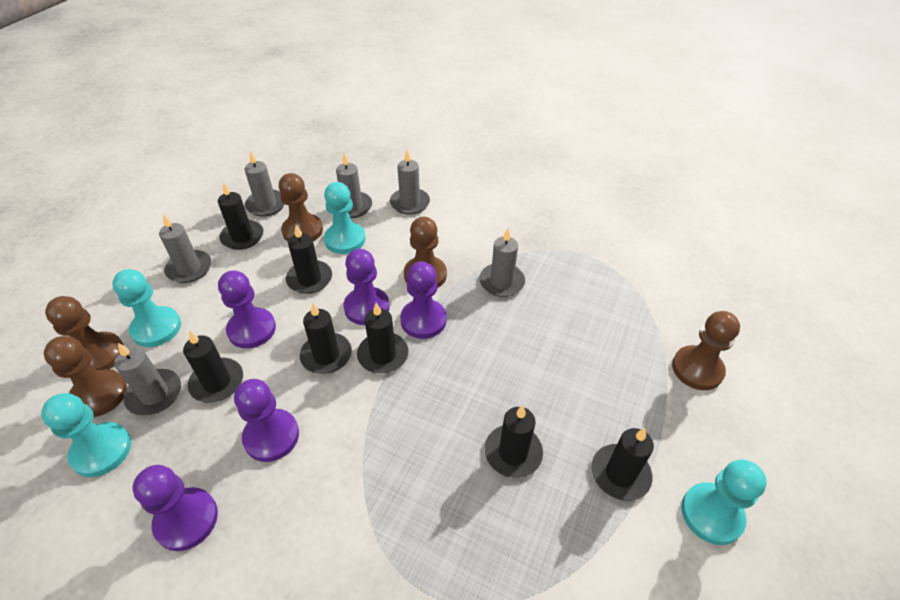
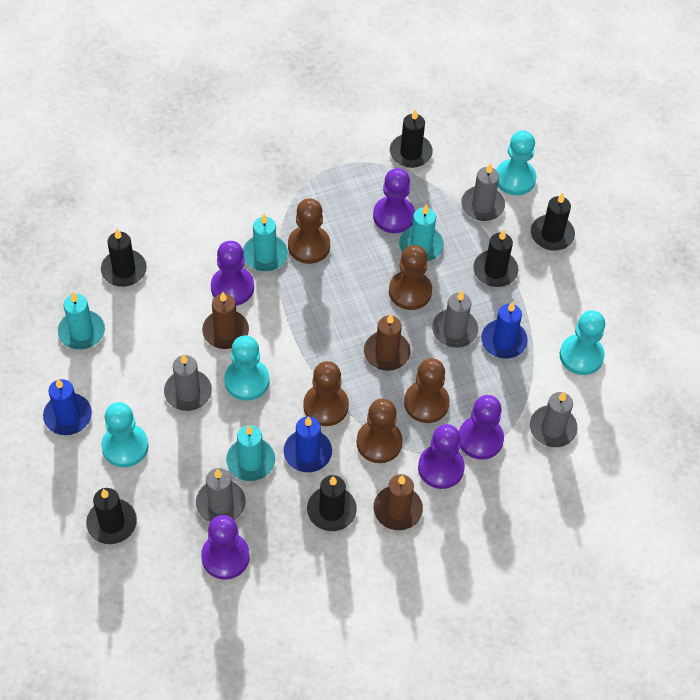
black candle: [183,330,243,403] [218,182,263,250] [286,225,332,294] [300,303,352,374] [357,303,408,374] [485,405,543,478] [592,428,654,501] = 7 -> [86,488,137,544] [101,229,147,287] [307,475,357,531] [390,109,433,168] [473,230,518,287] [531,193,575,251] = 6
blue candle: none = 0 -> [43,379,92,435] [283,416,332,472] [481,302,528,358] = 3
brown candle: none = 0 -> [202,292,249,349] [364,314,411,371] [373,474,423,530] = 3
grey candle: [114,343,181,415] [159,214,212,283] [245,151,285,217] [336,153,372,218] [390,150,430,215] [479,228,525,297] = 6 -> [164,354,212,411] [196,468,246,522] [432,291,478,348] [461,163,505,221] [530,391,578,447] = 5
turquoise candle: none = 0 -> [58,292,105,350] [226,425,275,481] [243,214,288,271] [399,204,444,261] = 4

